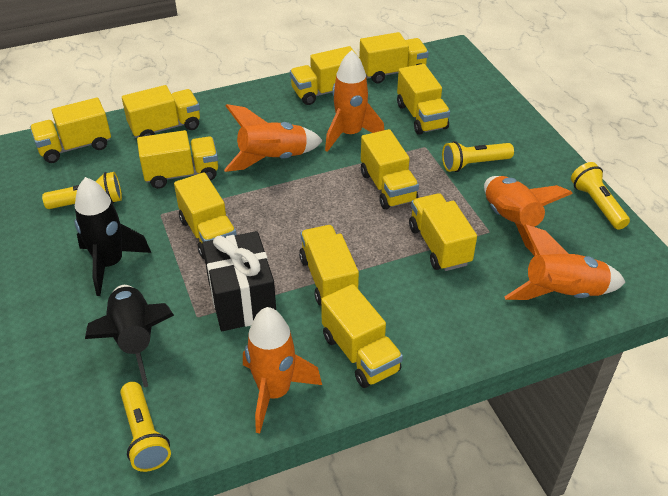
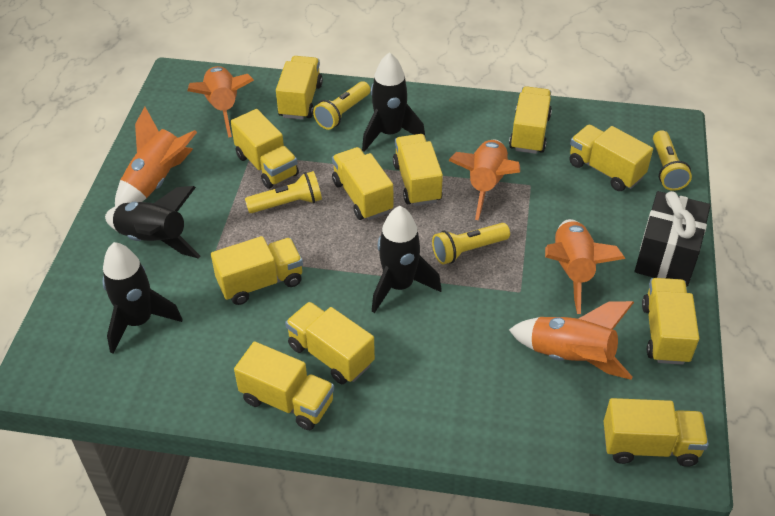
black rocket: [74,177,151,296] [85,285,174,387] = 2 -> [102,242,183,354] [105,186,201,259] [362,52,425,152] [372,206,442,313] = 4

